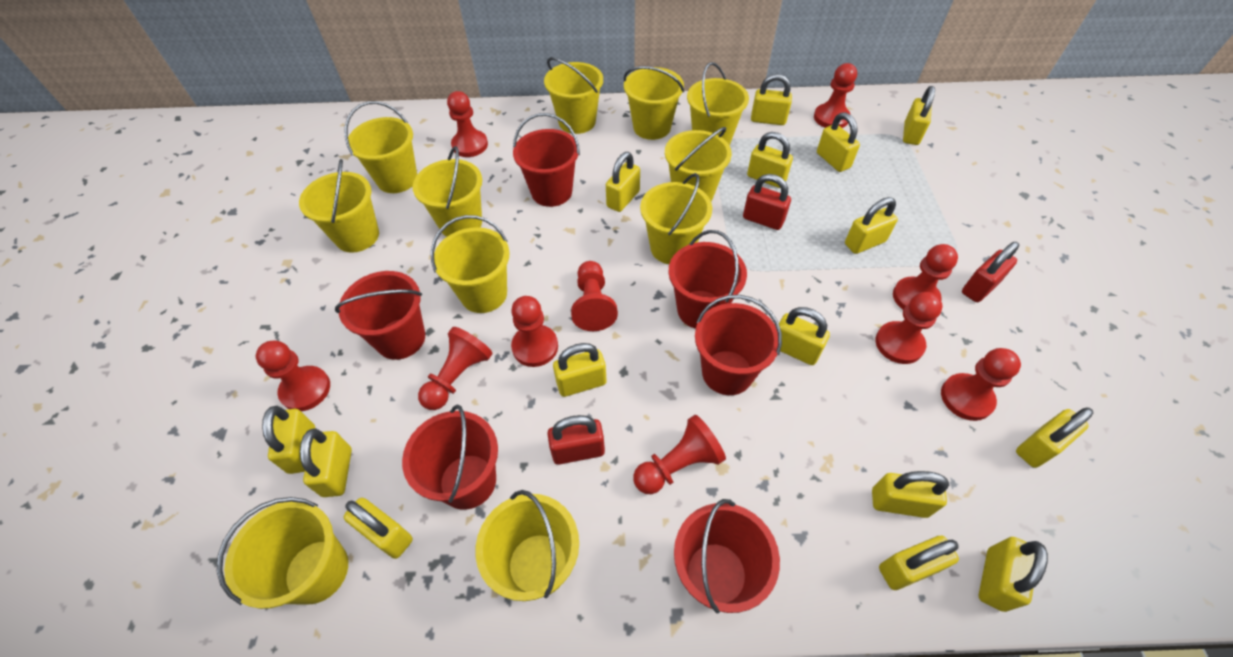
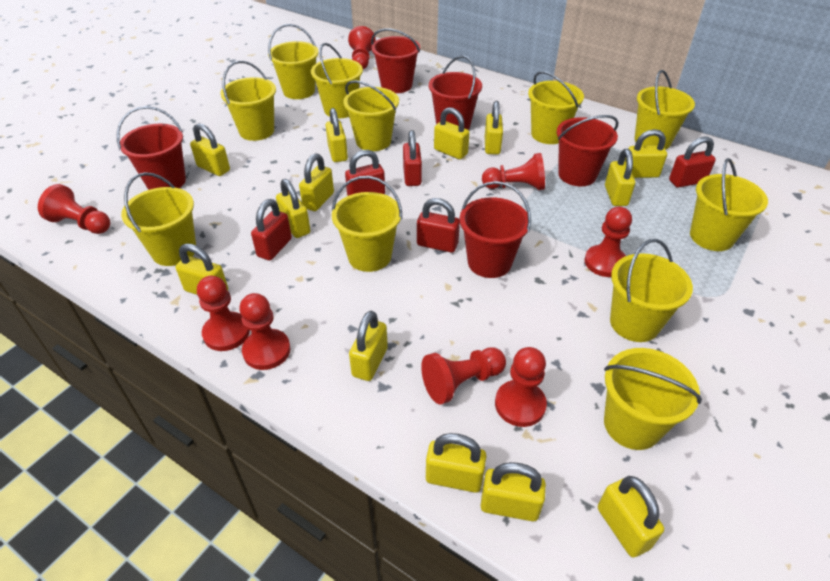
red bucket: [335,271,425,360] [402,405,498,510] [513,113,580,207] [669,230,747,329] [674,499,780,614] [695,295,782,395] = 6 -> [117,106,186,190] [371,28,420,93] [429,55,482,130] [460,181,531,278] [556,115,619,186] = 5
red padlock: [547,415,605,465] [743,174,791,230] [962,242,1020,302] = 3 -> [251,199,292,261] [345,150,385,196] [403,130,422,186] [417,198,460,253] [669,137,716,188] = 5
red pawn: [256,340,330,411] [418,327,493,410] [447,91,488,157] [511,296,558,367] [571,261,618,331] [633,415,726,494] [814,63,857,128] [875,292,943,364] [893,244,958,309] [941,348,1021,421] = 10 -> [38,184,110,234] [197,276,250,351] [239,293,290,370] [348,26,376,69] [421,347,506,404] [482,153,545,190] [495,347,547,427] [585,207,632,277] = 8
yellow padlock: [262,406,315,474] [300,428,352,497] [344,498,413,559] [553,343,607,397] [606,152,640,212] [747,132,793,188] [751,74,792,125] [779,307,830,365] [817,112,860,172] [845,197,898,254] [872,471,949,518] [879,536,959,590] [903,86,935,145] [979,537,1048,612] [1016,407,1093,468] = 15 -> [176,243,228,295] [190,123,230,176] [276,179,311,238] [299,153,334,211] [326,108,348,162] [349,311,388,381] [426,433,487,493] [434,107,469,159] [481,462,546,521] [485,101,503,154] [598,476,664,557] [605,149,635,206] [625,129,667,178] = 13

